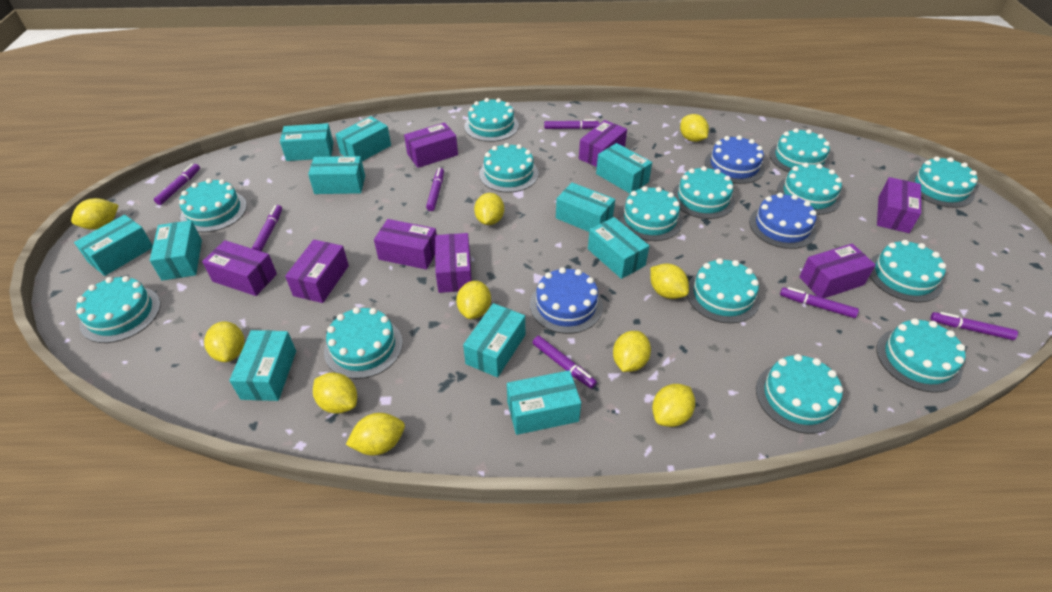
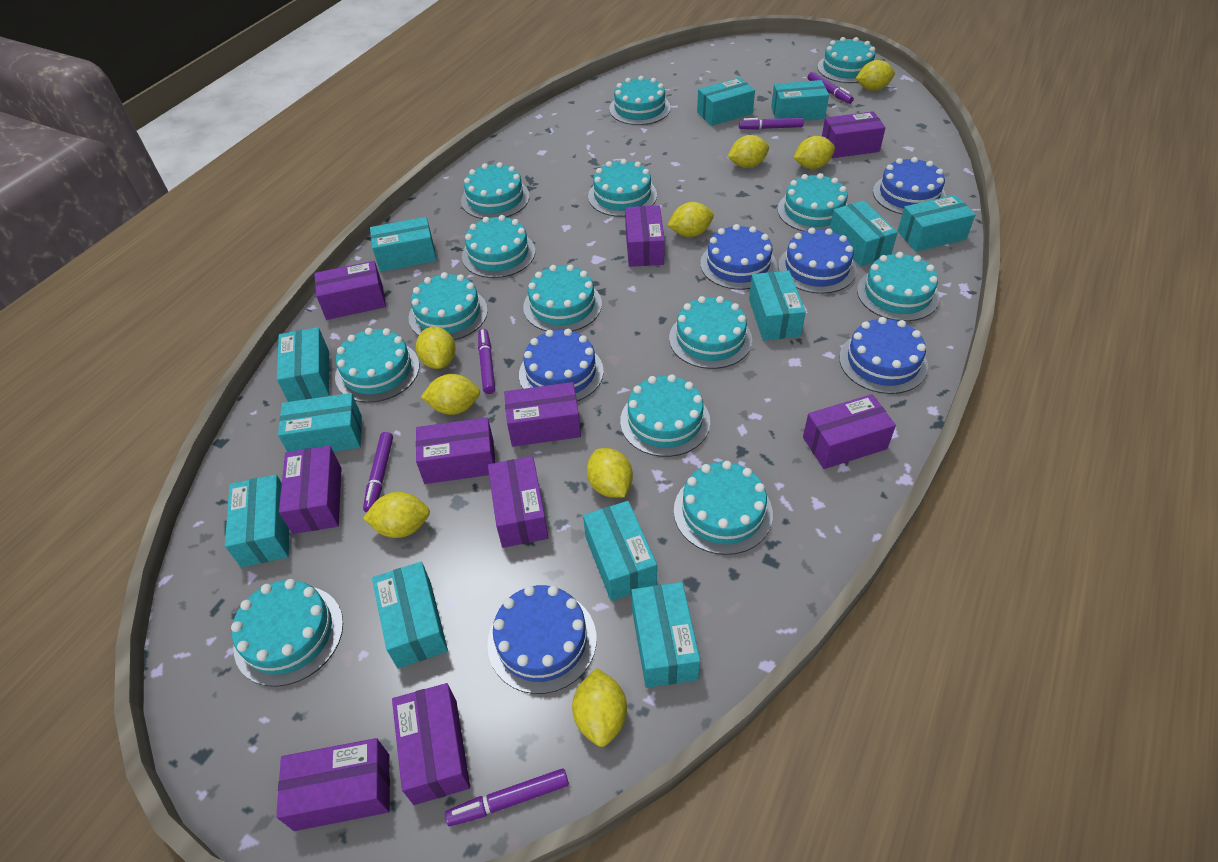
blue cake: [530,267,603,334] [705,135,765,184] [749,193,817,249] = 3 -> [487,585,597,694] [519,329,604,401] [700,224,777,290] [778,228,857,294] [839,317,928,394] [873,157,946,214] = 6
purple box: [202,240,277,296] [285,240,349,303] [374,219,437,270] [404,122,458,168] [435,233,472,293] [579,120,627,167] [799,244,876,298] [877,177,921,233] = 8 -> [276,738,390,831] [279,446,342,534] [314,261,386,320] [392,683,470,805] [416,417,495,484] [488,456,549,548] [504,382,581,447] [625,205,665,267] [803,394,896,469] [822,111,886,158] = 10
purple marker: [154,164,200,205] [252,205,282,252] [426,168,444,211] [533,336,597,389] [544,119,599,129] [780,287,859,318] [931,312,1018,340] = 7 -> [363,432,393,512] [445,768,569,826] [478,329,495,394] [739,118,804,130] [808,72,854,104] = 5
turquoise box: [74,215,153,276] [150,220,202,281] [229,330,296,401] [280,123,333,161] [308,156,365,194] [335,116,391,161] [463,303,525,377] [507,370,581,435] [556,183,615,232] [588,217,649,279] [596,143,652,194] = 11 -> [225,475,289,567] [277,327,329,402] [278,393,362,452] [370,217,437,272] [372,561,448,669] [583,501,657,601] [631,582,700,688] [697,77,755,126] [749,270,806,341] [771,80,829,121] [830,200,898,267] [898,195,975,252] = 12
yellow lemon: [71,198,119,230] [204,321,245,362] [313,373,357,414] [346,413,405,455] [456,281,491,319] [474,193,504,225] [613,331,651,372] [650,263,689,299] [652,384,695,427] [680,114,709,142] = 10 -> [363,492,430,538] [416,327,456,369] [421,374,480,415] [572,668,627,747] [587,448,633,498] [667,202,714,237] [727,135,769,168] [794,136,835,169] [856,60,895,91] = 9

